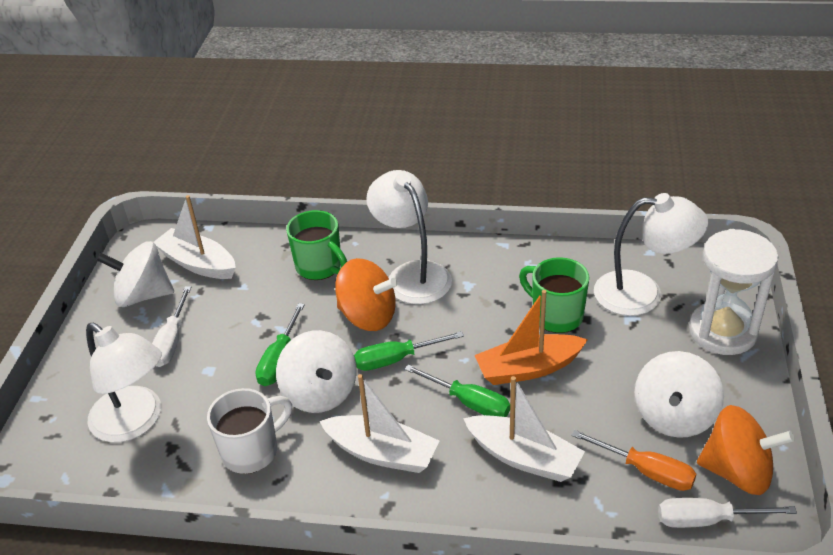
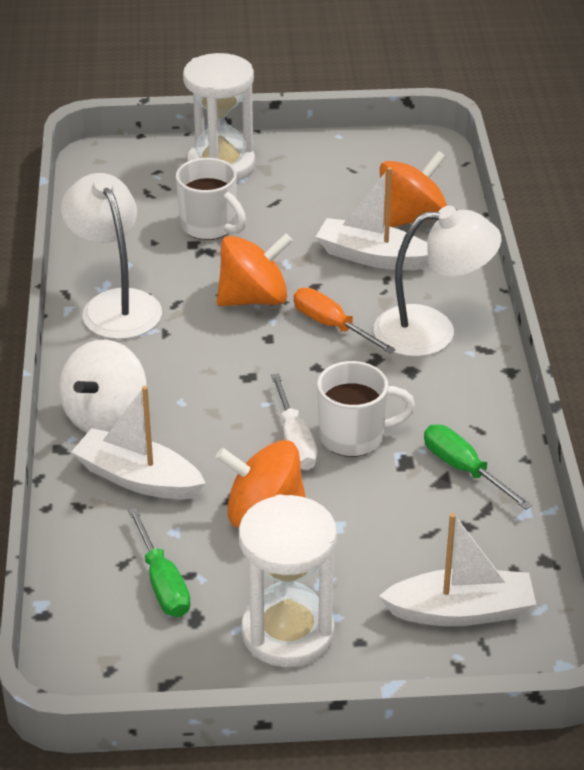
green mug: [286,210,347,280] [519,257,589,333] = 2 -> none = 0
green screwdriver: [255,303,305,386] [354,331,464,371] [405,365,510,417] = 3 -> [128,507,191,617] [424,425,532,510] = 2
orange boat: [474,290,588,385] = 1 -> none = 0
orange spinning top: [335,258,397,331] [697,405,795,495] = 2 -> [216,440,306,528] [217,233,293,306] [380,151,447,227] = 3
white hourglass: [689,229,778,355] = 1 -> [183,53,255,181] [239,494,337,667] = 2
white lamp: [86,323,162,442] [366,170,452,304] [594,193,708,316] = 3 -> [61,173,162,339] [373,206,502,357] = 2
white mug: [207,388,292,474] = 1 -> [176,158,246,240] [317,361,415,457] = 2
white screwdriver: [152,286,191,367] [658,498,797,528] = 2 -> [271,373,318,470] = 1
white spinning top: [97,241,174,307] [276,330,357,413] [635,351,724,438] = 3 -> [59,340,147,433] = 1

